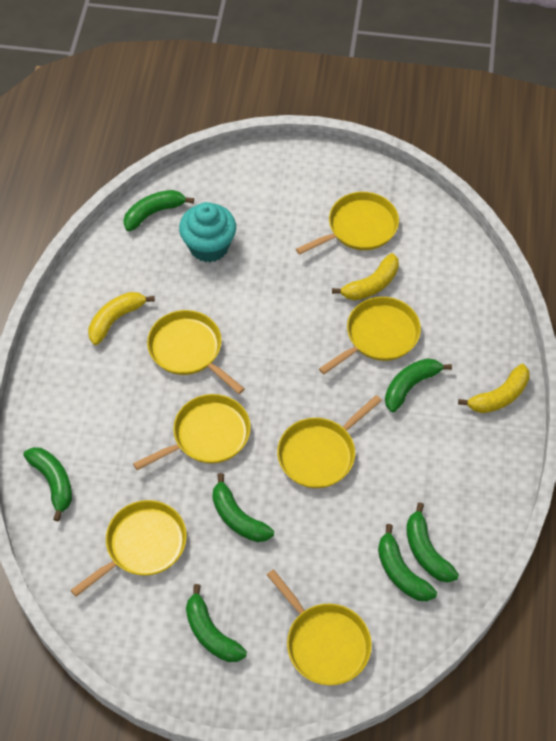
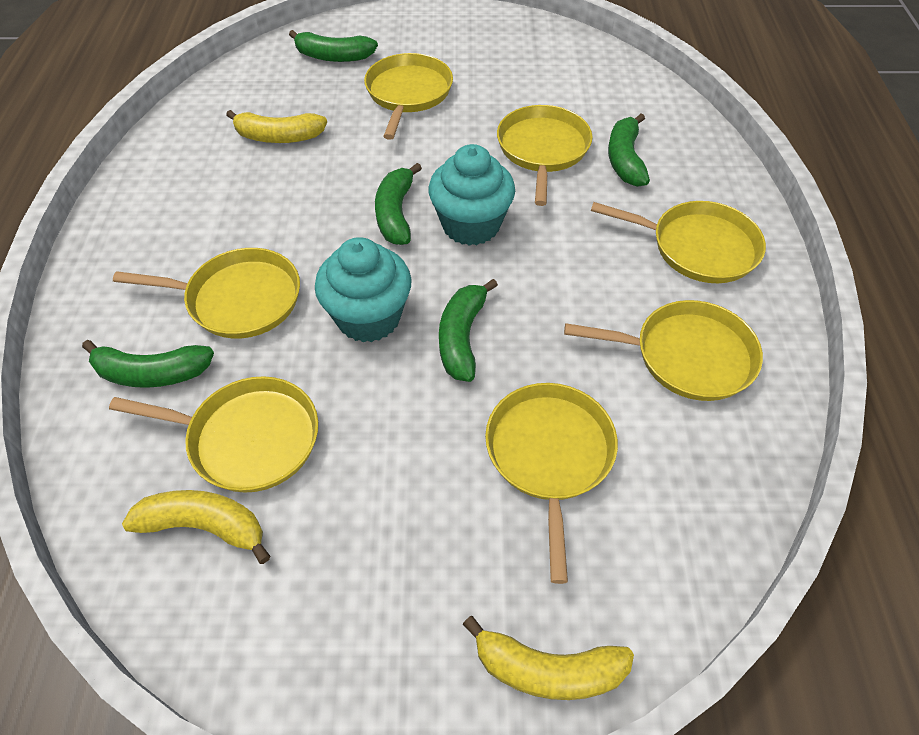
green banana: [23,447,72,522] [123,190,194,231] [186,584,247,662] [212,473,274,542] [378,524,437,601] [385,358,452,412] [406,502,459,583] = 7 -> [82,340,214,388] [289,30,378,62] [375,163,422,245] [439,279,498,382] [608,113,650,187] = 5
turquoise cupcake: [179,202,236,262] = 1 -> [315,237,411,342] [428,144,515,246] = 2

